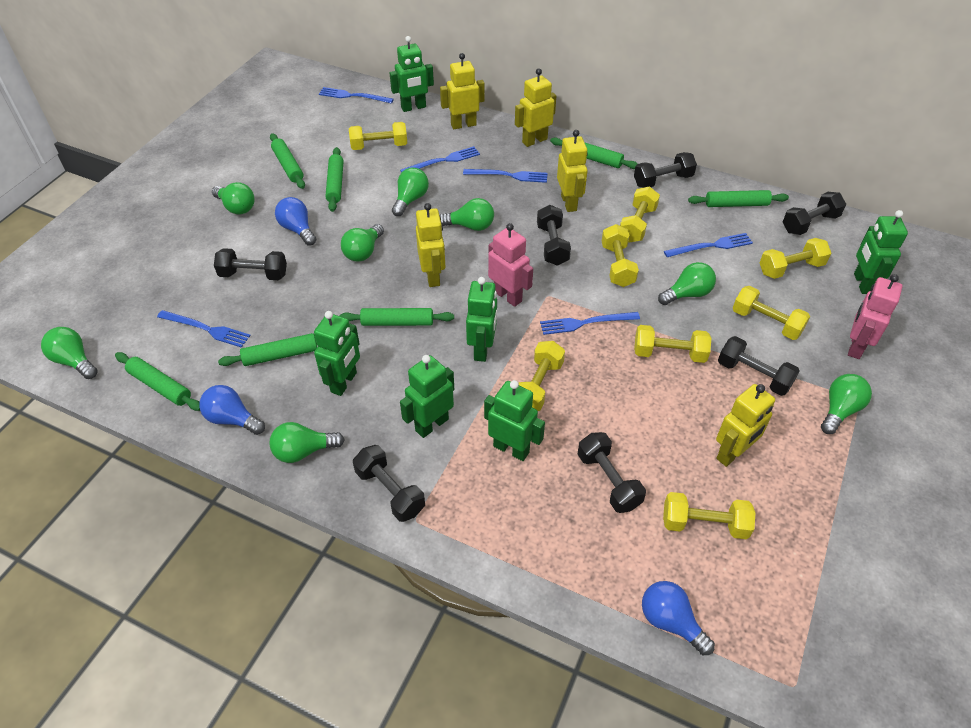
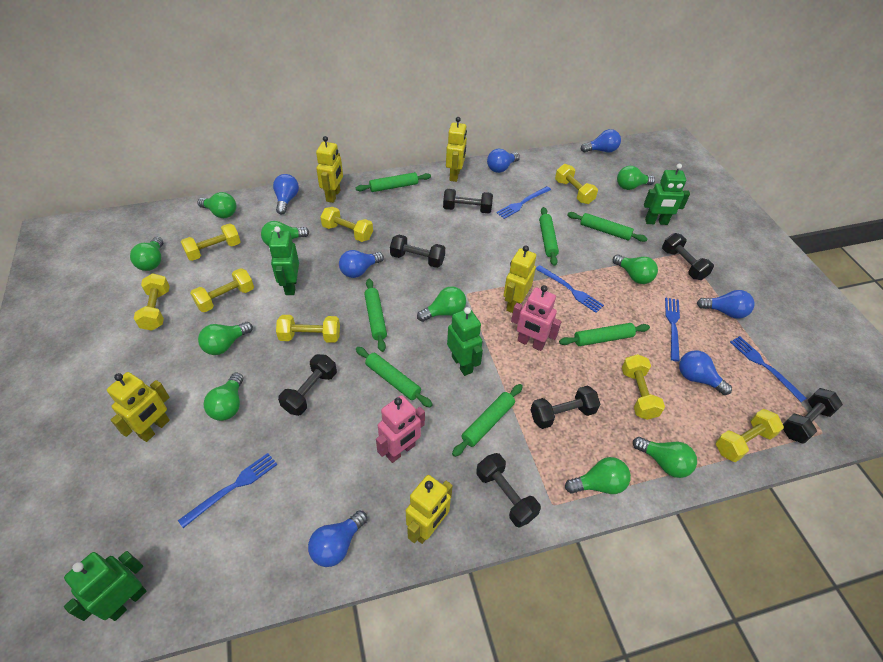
blue fork: [157,310,251,348] [319,87,394,103] [400,146,480,173] [463,169,548,183] [540,312,640,335] [664,233,753,257] = 6 -> [178,453,277,528] [496,186,551,219] [536,265,604,313] [665,298,680,362] [730,336,807,402] = 5
blue light bulb: [199,385,265,435] [275,197,316,246] [642,581,715,655] = 3 -> [273,174,299,215] [308,510,367,567] [339,250,384,278] [487,149,520,173] [581,129,621,153] [679,350,732,395] [697,290,754,319] = 7
green light bulb: [41,327,98,379] [212,182,255,215] [269,422,345,463] [341,224,384,262] [392,168,429,216] [440,198,494,231] [658,262,716,305] [821,374,872,434] = 8 -> [130,237,163,271] [197,192,236,218] [198,322,253,355] [203,373,243,421] [261,221,309,246] [417,286,466,322] [565,457,631,494] [613,254,658,284] [617,166,655,190] [633,437,697,478] = 10
green robot: [314,311,360,396] [390,36,434,112] [400,355,454,438] [466,277,497,362] [484,380,545,461] [854,210,908,294] = 6 -> [64,551,147,621] [269,226,299,295] [447,307,483,376] [644,164,690,225] = 4

